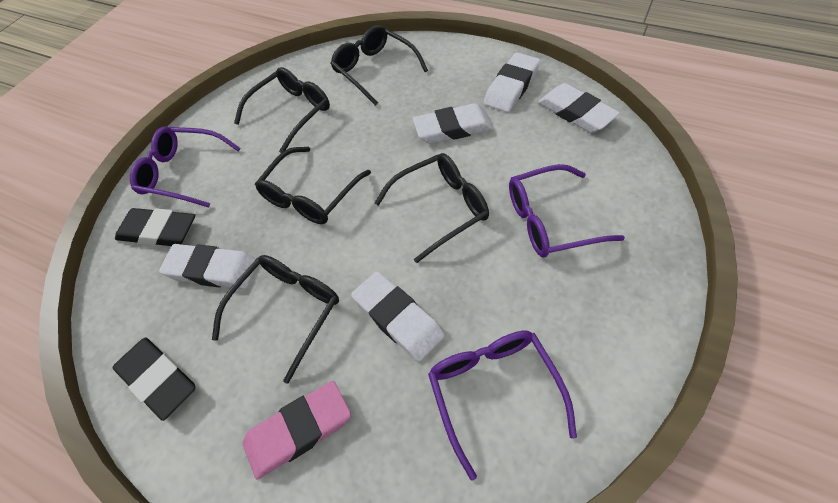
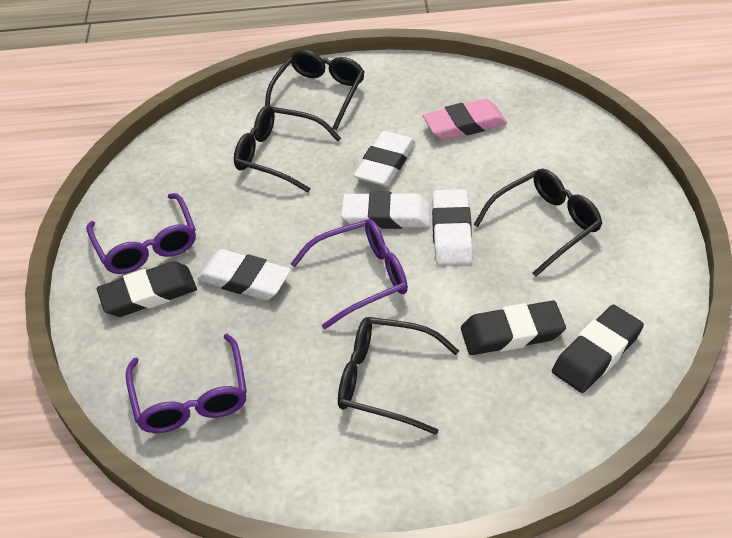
black eraser: [113,337,195,421] [115,208,195,246] = 2 -> [97,261,197,317] [461,300,566,355] [552,305,644,393] = 3
black glasses: [212,255,339,384] [234,67,330,153] [255,147,371,224] [330,25,428,106] [375,153,489,263] = 5 -> [234,105,341,192] [265,49,365,130] [338,317,459,435] [474,169,602,277] = 4
white eraser: [159,244,256,289] [351,272,445,362] [413,103,493,144] [484,52,540,112] [538,83,620,133] = 5 -> [197,249,291,300] [341,192,430,229] [354,131,415,186] [432,189,472,265] = 4

